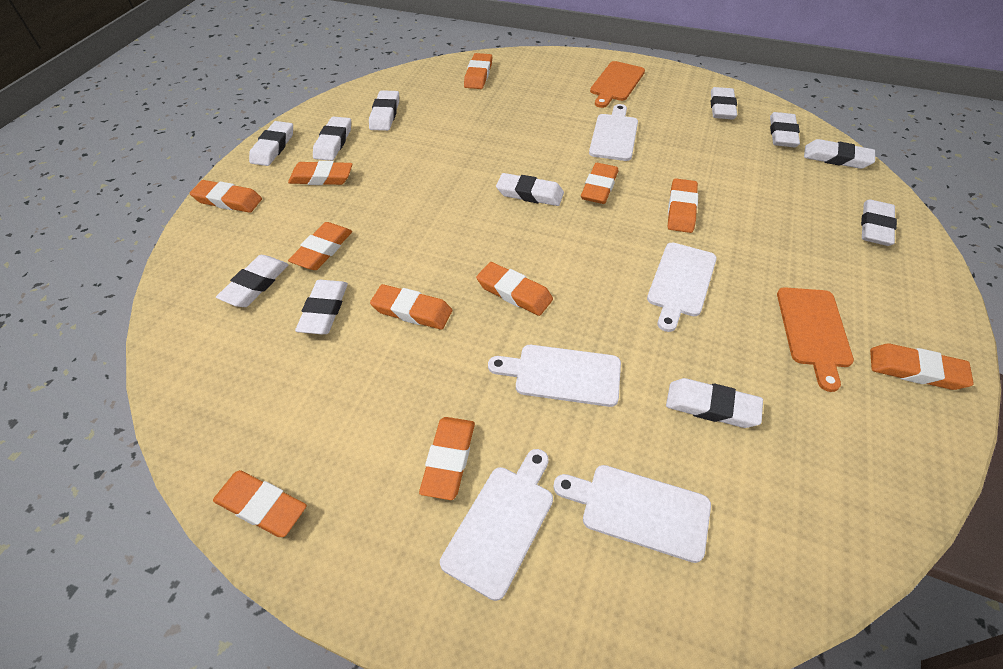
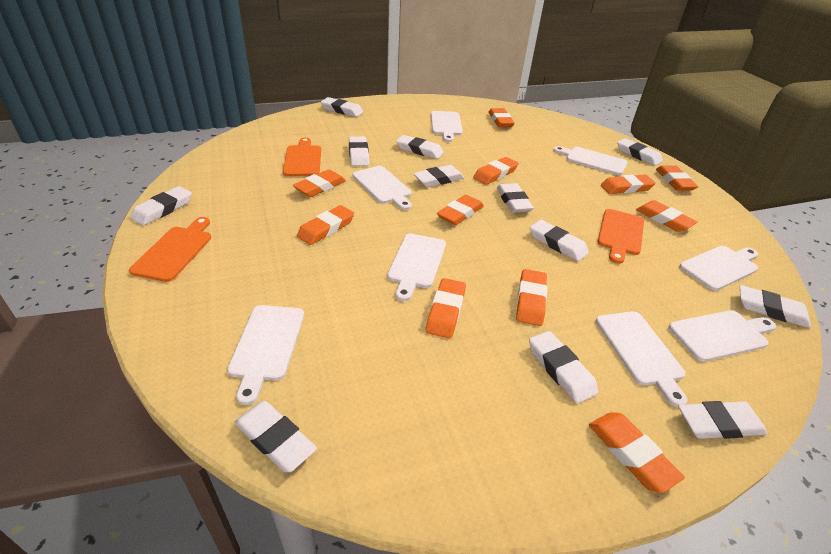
orange cutting board: [590,61,645,108] [777,287,854,392] = 2 -> [129,217,211,282] [283,137,321,176] [598,209,644,264] = 3
white cutting board: [440,449,553,601] [488,345,621,407] [553,465,711,563] [589,104,638,161] [647,242,717,332] = 5 -> [227,305,304,405] [352,166,412,210] [387,234,446,301] [431,111,463,142] [553,146,628,175] [596,311,688,407] [669,310,776,362] [679,246,758,291] = 8
white eraser: [216,255,289,307] [249,121,293,166] [295,280,348,334] [313,116,351,161] [369,90,399,131] [496,173,564,206] [666,378,763,428] [711,87,737,119] [770,112,800,147] [804,139,875,169] [861,199,897,246] = 11 -> [131,186,192,226] [234,401,317,472] [321,97,363,117] [349,136,370,166] [396,135,444,159] [413,165,464,187] [497,183,534,213] [529,331,598,404] [530,220,589,261] [617,138,663,166] [678,401,767,439] [739,285,811,328] = 12

